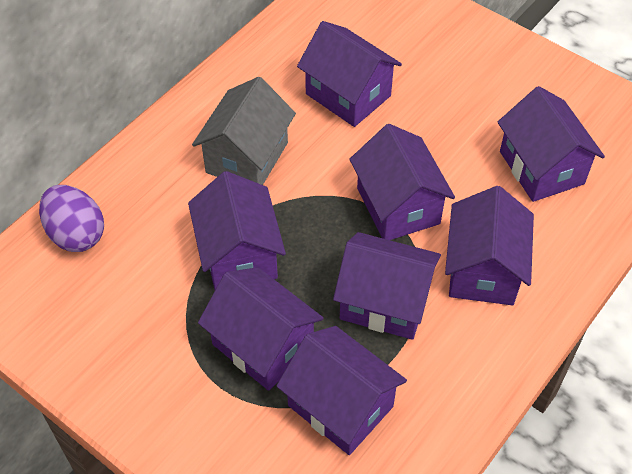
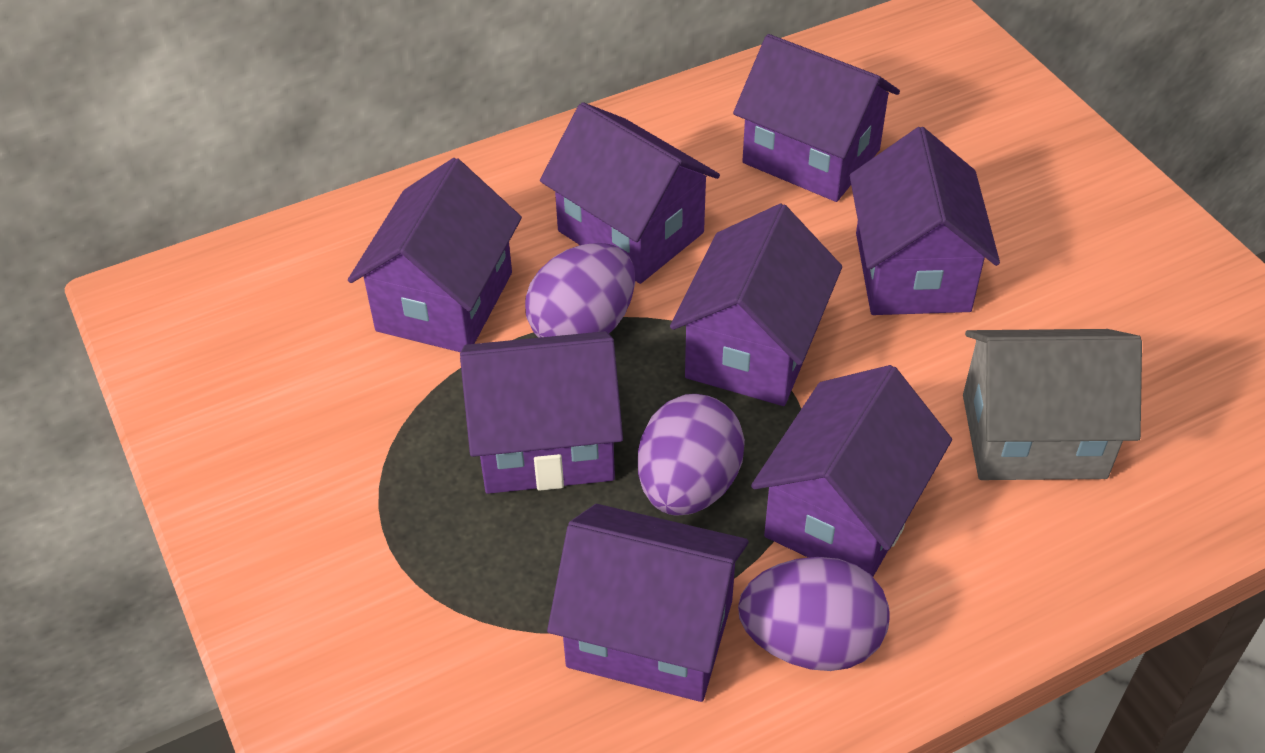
purple egg: [39,185,104,252] = 1 -> [525,243,635,338] [638,394,745,515] [738,557,890,671] = 3

